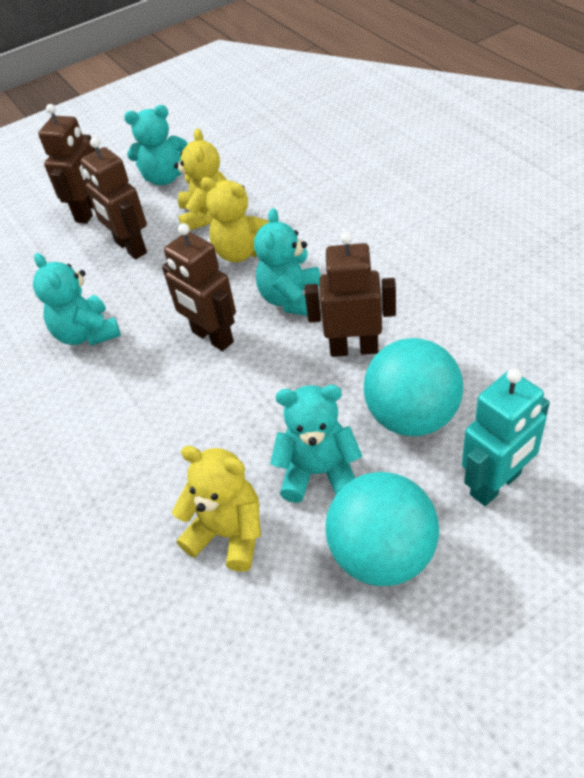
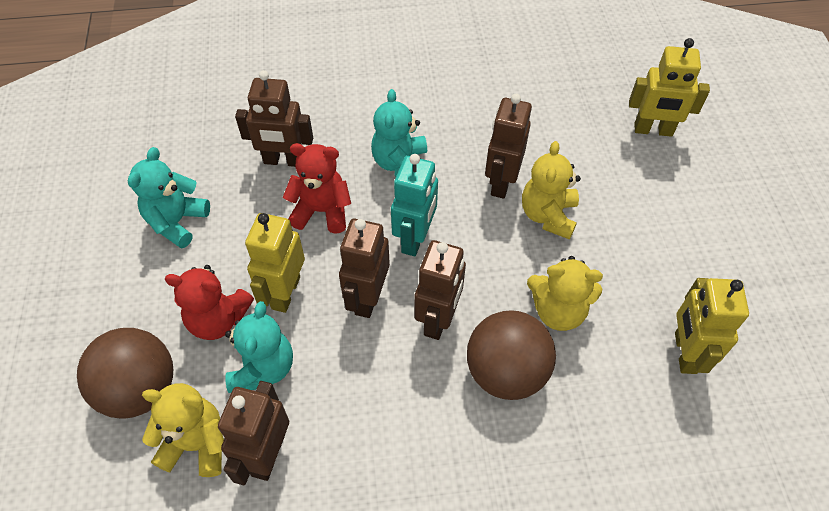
brown ball: none = 0 -> [77,328,173,418] [467,310,556,400] = 2
brown robot: [38,104,96,224] [81,137,147,259] [162,223,236,351] [305,232,396,357] = 4 -> [218,381,289,485] [235,70,313,167] [339,219,390,318] [415,240,466,340] [485,94,532,199] = 5
red teddy bear: none = 0 -> [165,265,254,340] [283,143,351,234] = 2
turquoise ball: [325,472,439,586] [364,338,463,436] = 2 -> none = 0
turquoise teddy bear: [33,253,121,346] [124,105,188,185] [254,208,320,316] [270,385,362,503] = 4 -> [128,147,210,249] [225,301,293,393] [371,89,427,177] = 3
yellow robot: none = 0 -> [245,213,305,313] [629,38,710,137] [675,278,749,374] = 3

